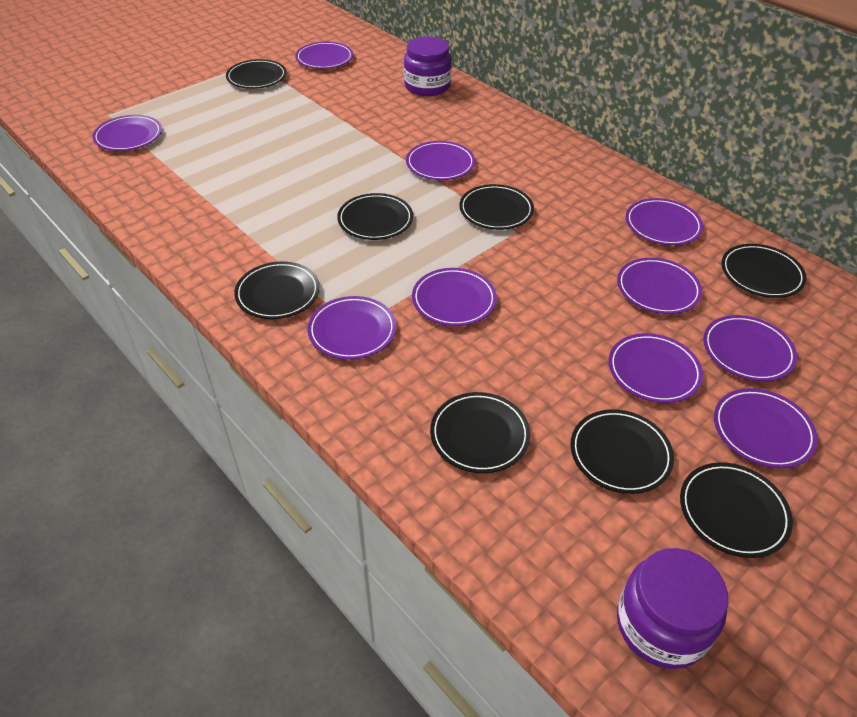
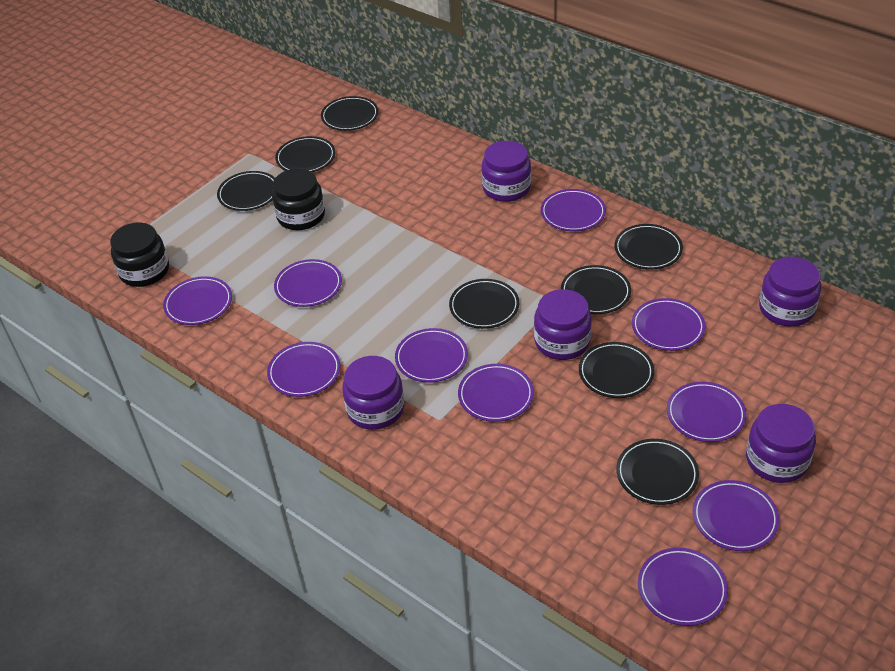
black jar: none = 0 -> [110,222,169,287] [272,169,325,230] = 2
purple jar: [404,36,452,96] [617,548,728,669] = 2 -> [342,356,404,430] [482,141,531,202] [534,289,592,360] [746,404,816,483] [759,257,821,327] = 5

